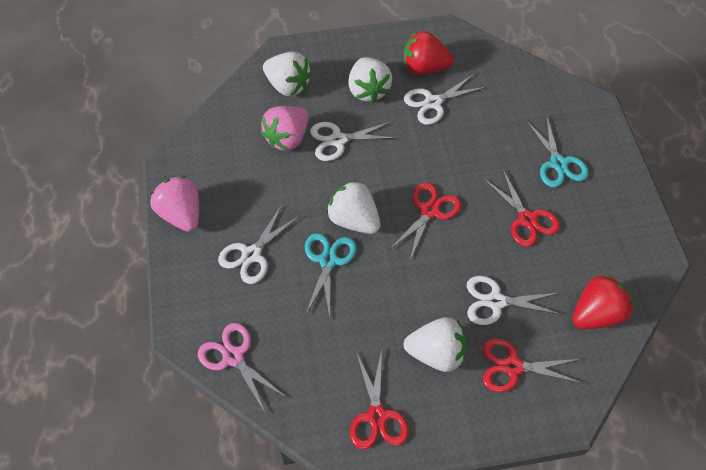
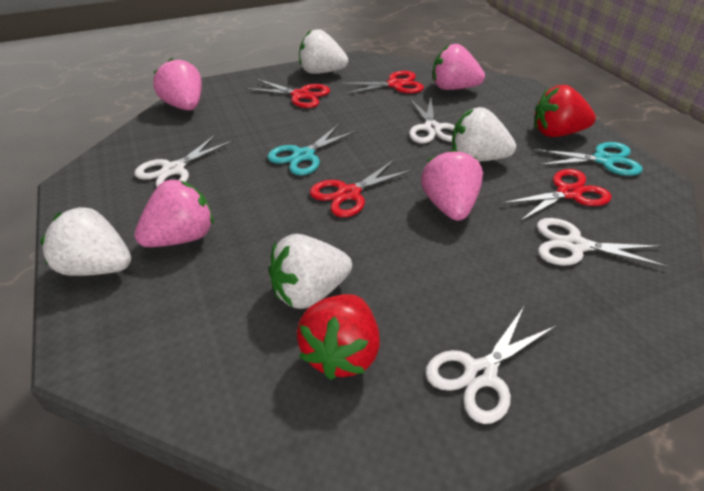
pink scissors: [198,323,286,412] = 1 -> none = 0
pink strawberry: [150,176,199,232] [261,106,309,151] = 2 -> [134,180,214,247] [153,58,202,111] [421,149,483,221] [433,44,485,90] = 4

